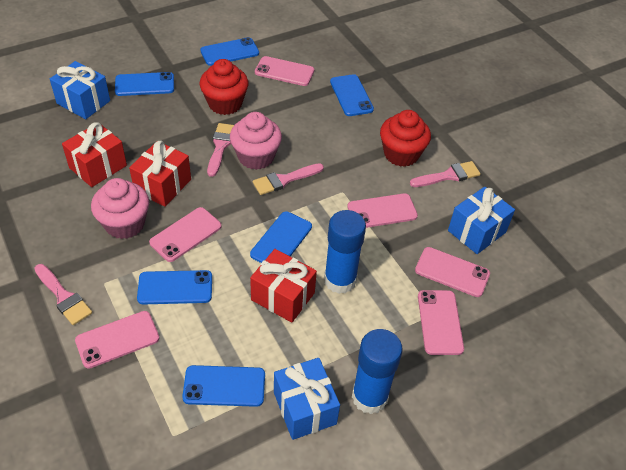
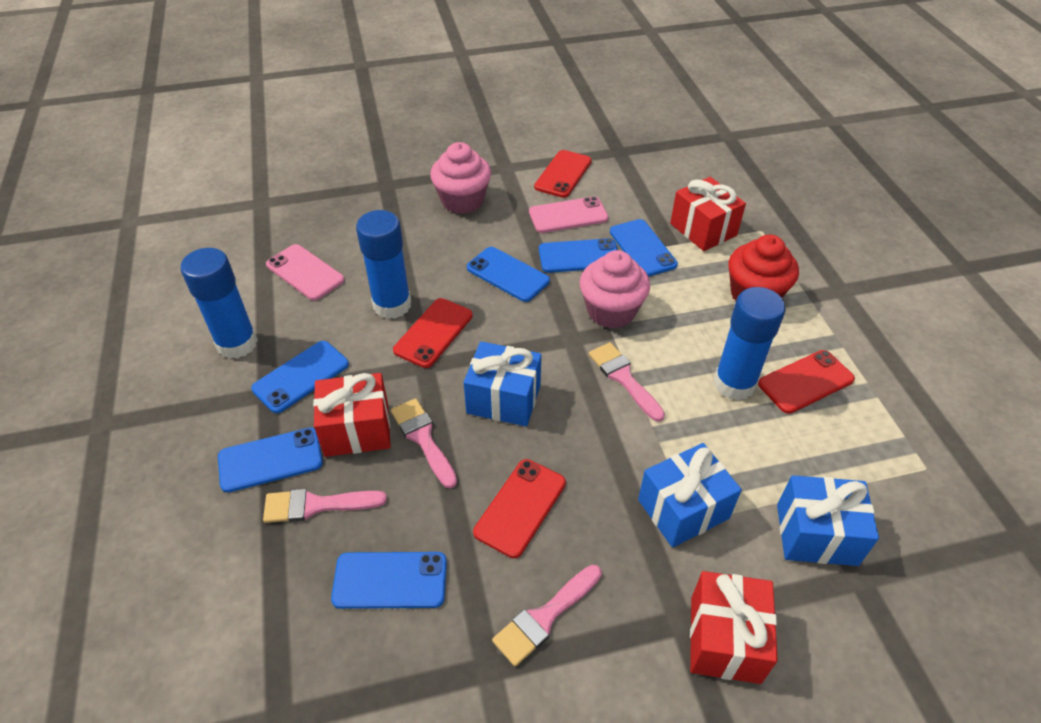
blue glue stick: [324,210,366,294] [352,329,403,414] = 2 -> [181,248,258,359] [356,210,411,319] [714,287,786,400] = 3
pink phone: [75,311,160,369] [149,207,222,262] [255,56,314,86] [347,193,418,228] [415,247,490,297] [418,290,464,355] = 6 -> [266,244,345,301] [529,196,608,233] = 2
red cupcake: [200,59,249,115] [380,110,431,167] = 2 -> [728,235,799,301] = 1
red phone: none = 0 -> [393,298,473,368] [473,459,566,558] [534,150,592,198] [758,350,855,414] = 4

